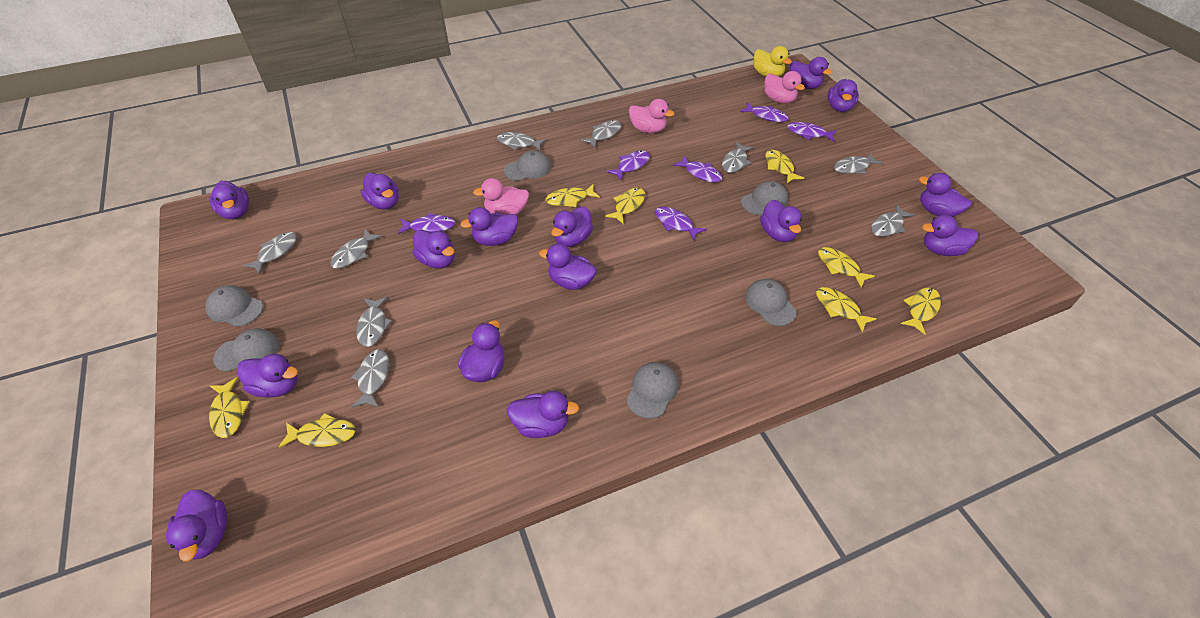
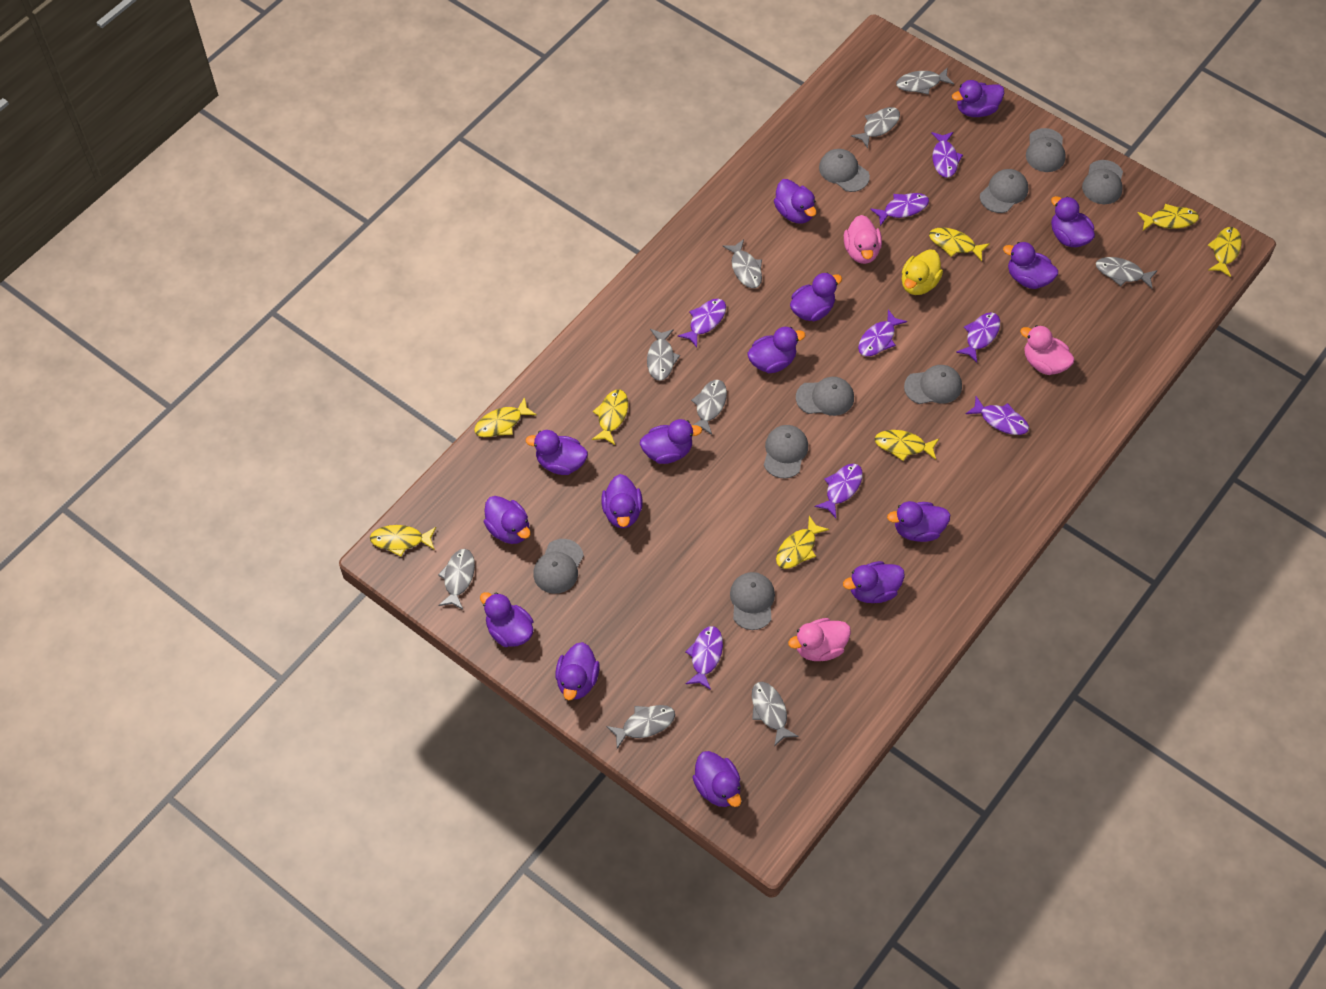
grey cap: [205,285,263,327] [213,329,280,372] [504,150,551,181] [626,362,679,419] [741,181,788,215] [745,279,797,326] = 6 -> [533,539,584,594] [730,572,775,630] [764,425,808,478] [796,377,854,416] [819,149,870,192] [904,365,962,404] [980,169,1028,213] [1026,128,1066,172] [1082,160,1123,204] = 9
purple fish: [398,213,455,234] [606,150,650,180] [655,207,707,241] [673,156,722,182] [740,102,788,122] [787,122,837,142] = 6 -> [678,299,726,347] [685,626,723,690] [815,463,863,518] [858,310,907,356] [870,193,929,226] [931,132,963,178] [956,312,1000,363] [966,396,1029,435] = 8

